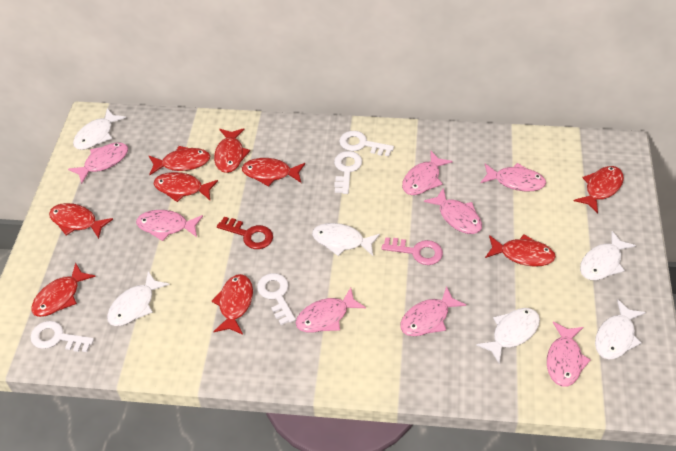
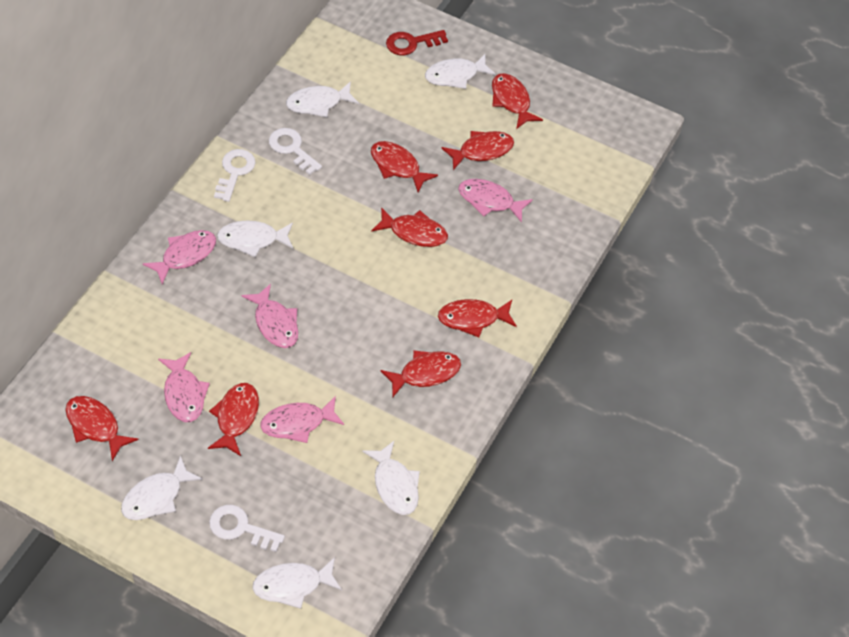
pink fish: [68,142,128,184] [136,210,203,241] [296,287,366,333] [400,286,466,336] [402,151,453,195] [424,188,482,234] [480,163,546,192] [547,322,591,387] = 8 -> [143,230,216,284] [158,352,210,422] [241,284,298,348] [260,396,344,443] [458,179,533,223] = 5
pink key: [381,237,443,265] = 1 -> none = 0
red fish: [31,263,96,317] [49,203,113,239] [149,146,210,175] [154,172,218,202] [212,274,253,335] [214,128,250,173] [242,158,305,187] [485,234,556,267] [574,166,624,214] = 9 -> [65,396,139,461] [208,383,259,456] [371,141,438,193] [371,207,448,247] [381,350,461,397] [438,299,517,337] [441,131,514,170] [492,73,543,129] = 8
white key: [31,321,94,352] [257,273,296,325] [334,151,362,194] [339,131,394,156] = 4 -> [209,505,285,552] [214,149,256,202] [269,128,322,175] = 3

